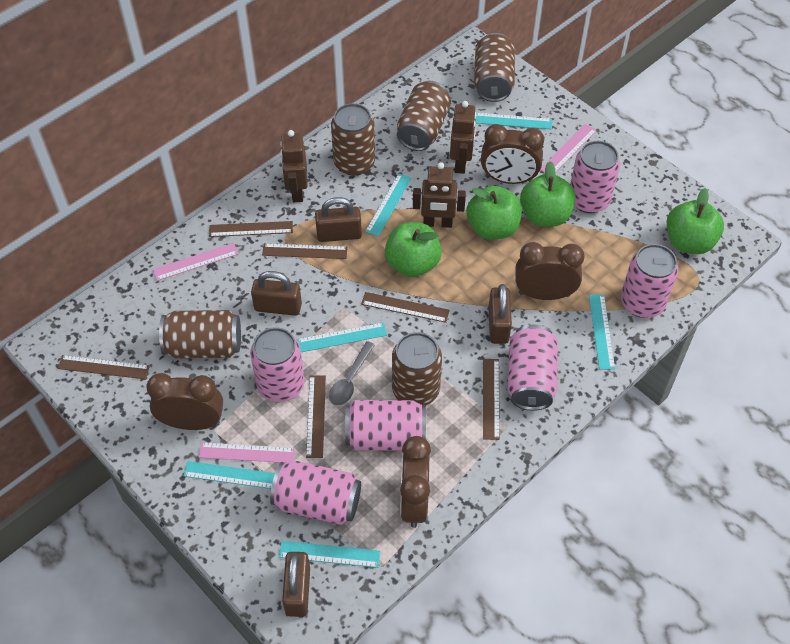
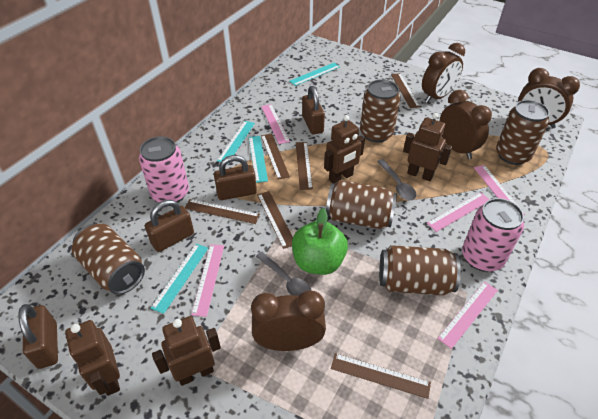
brown robot: [280,130,308,202] [413,162,466,228] [450,101,476,174] = 3 -> [65,320,120,396] [152,316,221,386] [324,115,365,184] [403,113,452,181] = 4
green apple: [385,222,442,277] [466,186,522,240] [520,161,576,227] [667,188,724,254] = 4 -> [292,208,348,275] = 1
grey spoon: [329,341,375,405] = 1 -> [256,252,312,296] [377,159,417,200] = 2
pink can: [250,327,305,402] [270,460,361,525] [345,400,426,451] [508,325,558,411] [570,141,620,213] [621,244,678,318] = 6 -> [139,136,189,203] [462,198,524,272] = 2
pink ruler: [153,243,239,281] [199,442,295,463] [541,124,597,173] = 3 -> [191,244,224,317] [261,104,290,144] [427,192,490,232] [437,281,498,349] [474,165,525,215] = 5
turquoise ruler: [183,461,275,489] [279,541,380,568] [297,322,387,352] [365,174,411,237] [475,113,552,129] [589,294,615,370] = 6 -> [151,244,208,314] [217,121,255,164] [249,136,268,183] [289,63,340,86] = 4

